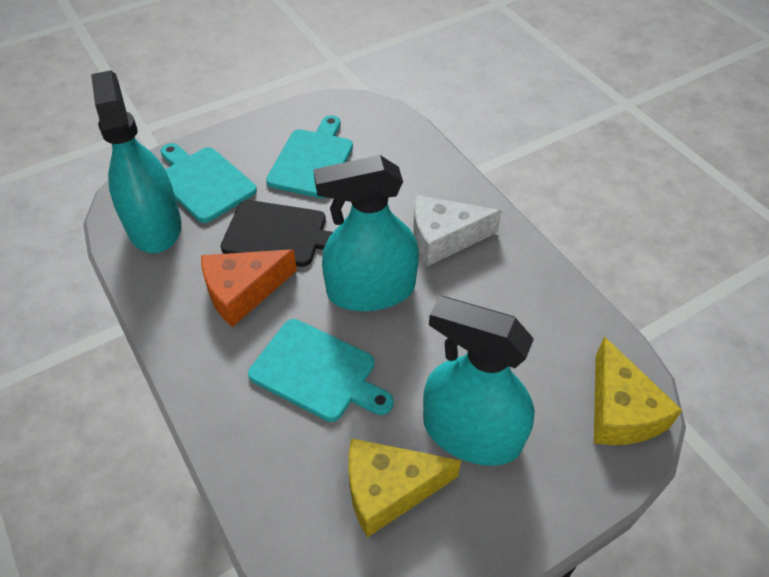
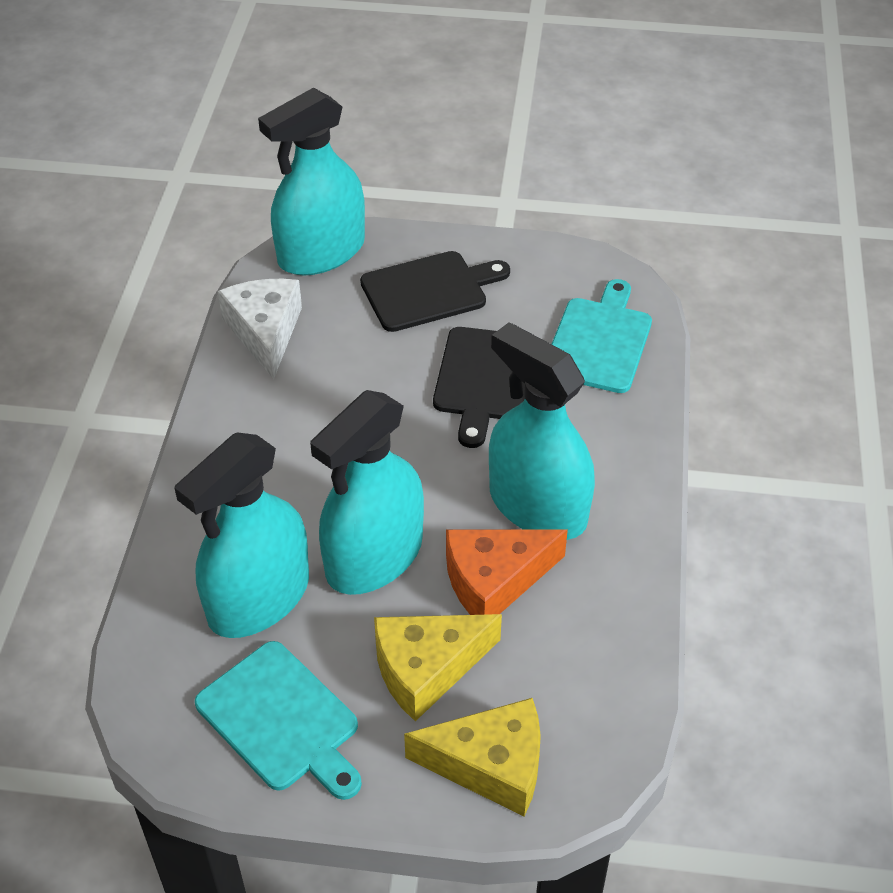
black cutting board: [221,200,333,267] = 1 -> [360,251,510,332] [433,327,525,448] = 2
turquoise cutting board: [161,143,257,223] [248,319,394,422] [266,115,353,198] = 3 -> [195,641,362,800] [552,279,652,393] = 2
turquoise spray bottle: [91,70,181,253] [313,155,419,311] [423,296,535,466] = 3 -> [174,432,309,638] [258,87,365,276] [310,390,424,595] [489,322,595,540] = 4

